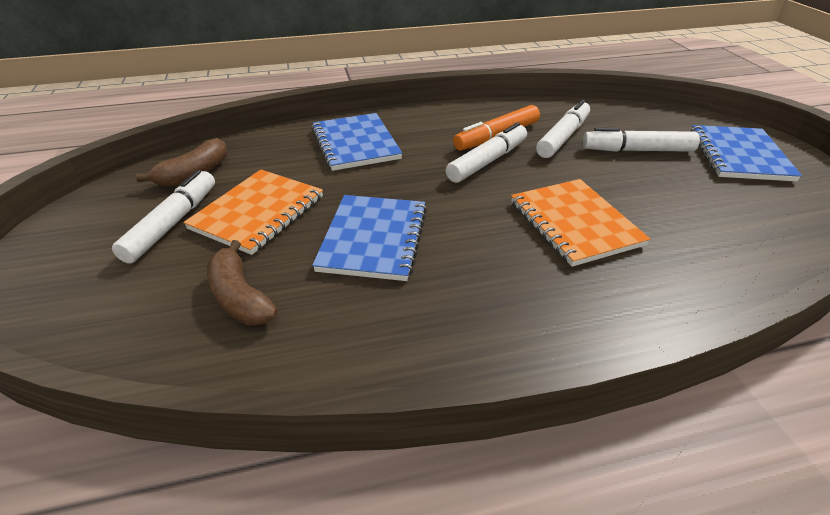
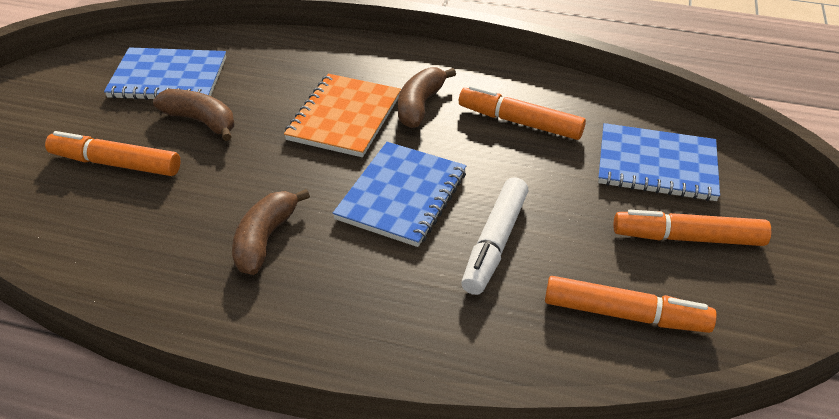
brown banana: [136,138,227,187] [207,240,278,325] = 2 -> [153,89,234,141] [232,189,310,275] [398,67,456,128] = 3
orange marker: [453,105,540,151] = 1 -> [45,131,181,176] [459,85,586,140] [545,276,717,333] [614,210,771,246] = 4
orange notebook: [183,170,323,255] [511,179,650,267] = 2 -> [284,74,401,157] = 1
white marker: [112,170,215,264] [446,122,527,183] [536,100,590,158] [583,128,700,152] = 4 -> [461,177,528,295] = 1

